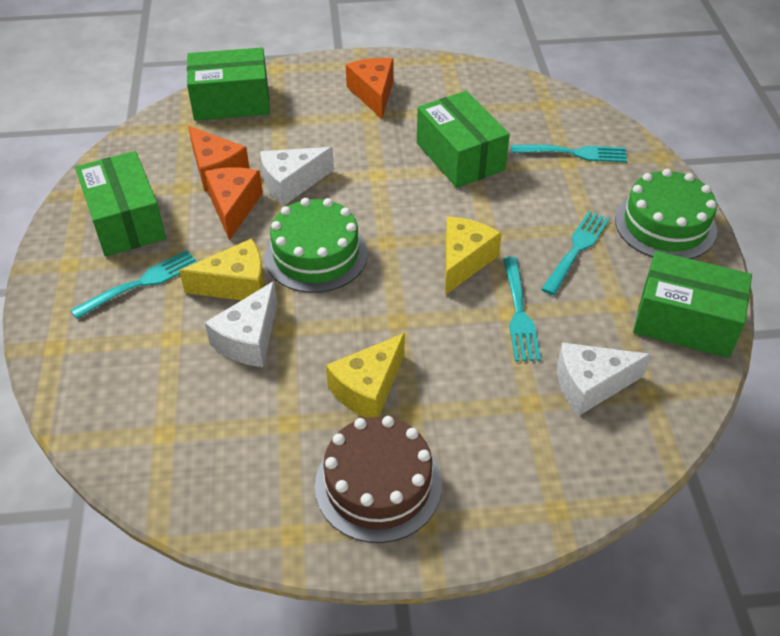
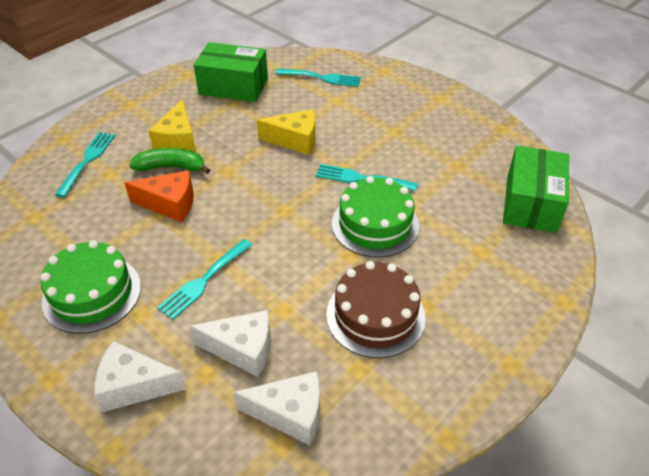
green banana: none = 0 -> [129,148,210,174] = 1
green box: [75,151,166,257] [187,47,270,121] [417,91,510,188] [633,251,752,358] = 4 -> [194,42,268,102] [503,146,569,233] = 2
orange cheese: [188,126,250,192] [204,167,263,241] [346,58,394,119] = 3 -> [125,170,194,222] = 1
yellow cheese: [179,238,265,300] [326,333,405,418] [445,217,502,295] = 3 -> [149,99,196,152] [257,109,315,155] = 2

